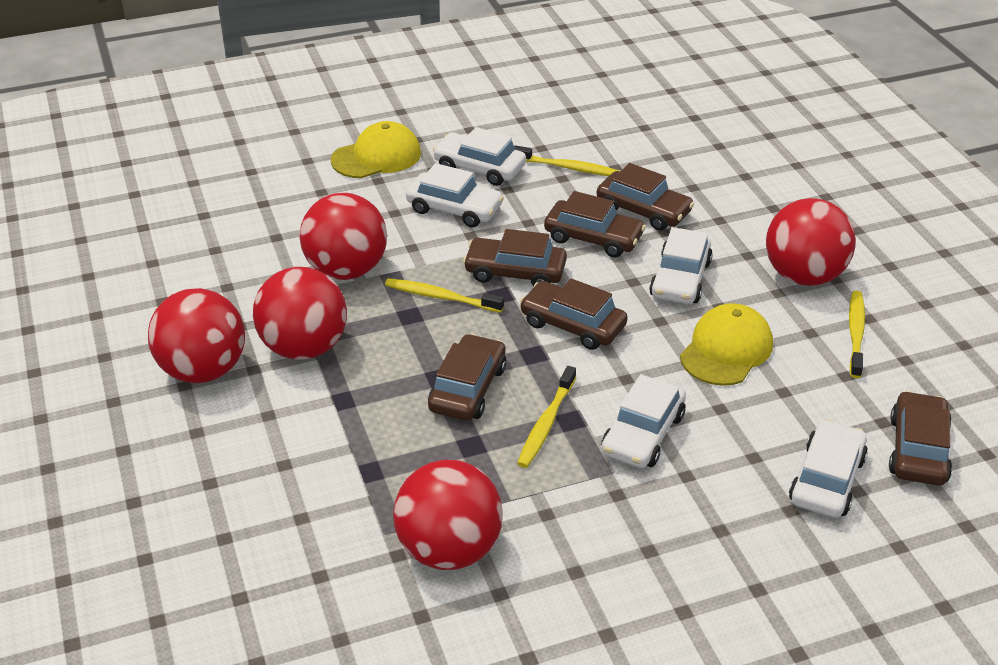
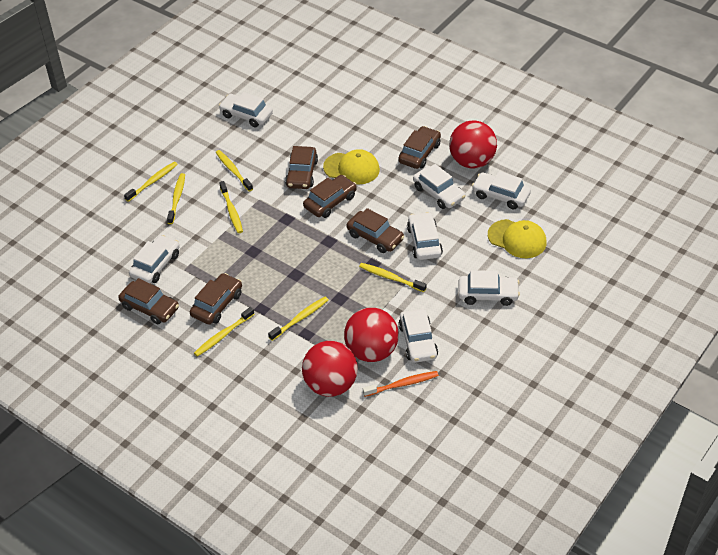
orange toothbrush: none = 0 -> [363,371,439,397] = 1
red ball: [148,288,245,383] [253,267,347,360] [300,193,387,280] [393,460,503,570] [766,198,856,286] = 5 -> [302,341,358,397] [344,308,399,362] [449,120,497,168] = 3
white car: [406,163,504,227] [433,127,526,186] [601,374,686,468] [649,227,713,304] [789,419,868,518] = 5 -> [129,235,180,283] [219,92,273,127] [399,309,438,363] [407,212,443,260] [413,164,466,209] [459,270,520,306] [472,171,531,210] = 7
yellow toothbrush: [385,278,504,313] [514,145,619,176] [517,366,576,468] [849,291,865,378] = 4 -> [124,162,178,202] [167,173,185,224] [194,307,254,357] [216,150,253,192] [219,181,243,233] [268,297,328,341] [359,263,426,292] = 7

